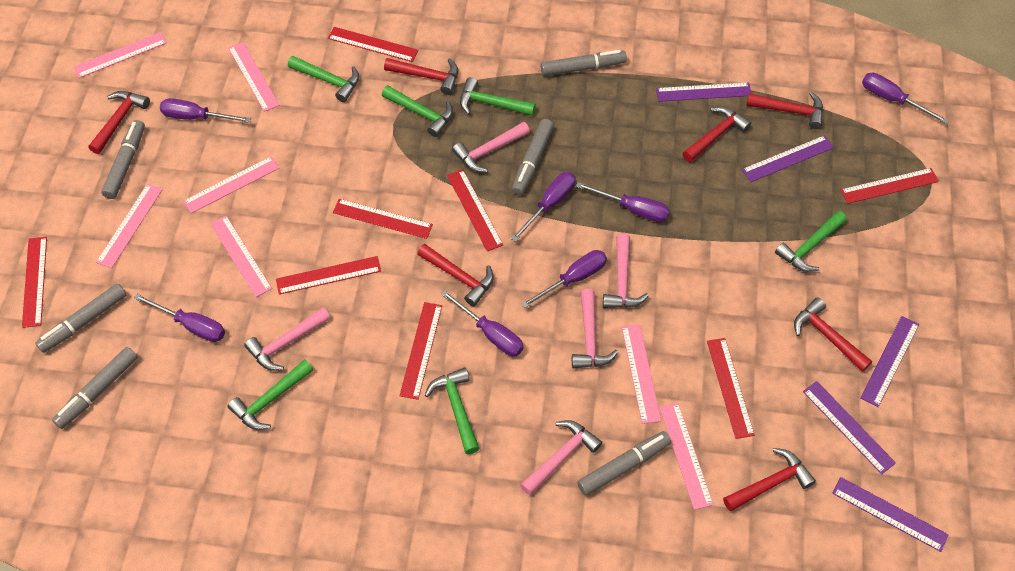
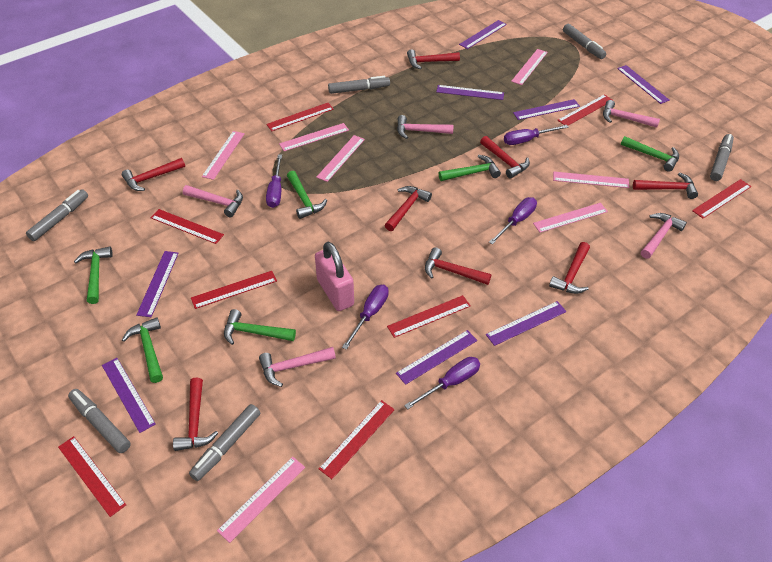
pink padlock: none = 0 -> [315,242,354,311] = 1
purple ruler: [656,82,752,102] [742,135,834,182] [803,381,896,474] [832,477,949,552] [860,316,919,407] = 5 -> [102,358,156,433] [136,251,179,317] [396,330,477,385] [436,85,504,100] [459,20,507,49] [486,301,567,346] [513,99,580,120] [617,65,670,104] = 8
purple screwdriver: [134,294,225,342] [160,98,251,123] [441,290,523,356] [511,172,576,242] [521,250,607,308] [576,182,670,222] [862,73,948,124] = 7 -> [266,154,282,208] [342,285,389,350] [404,357,480,410] [489,197,537,244] [504,125,569,145] = 5
red hammer: [88,91,150,154] [384,58,458,95] [417,244,494,306] [683,106,751,162] [723,448,816,511] [746,92,823,129] [794,297,872,372] = 7 -> [122,158,185,191] [173,377,218,451] [385,186,432,231] [407,49,460,69] [425,247,491,285] [480,136,530,179] [549,242,590,294] [633,172,698,199] = 8

